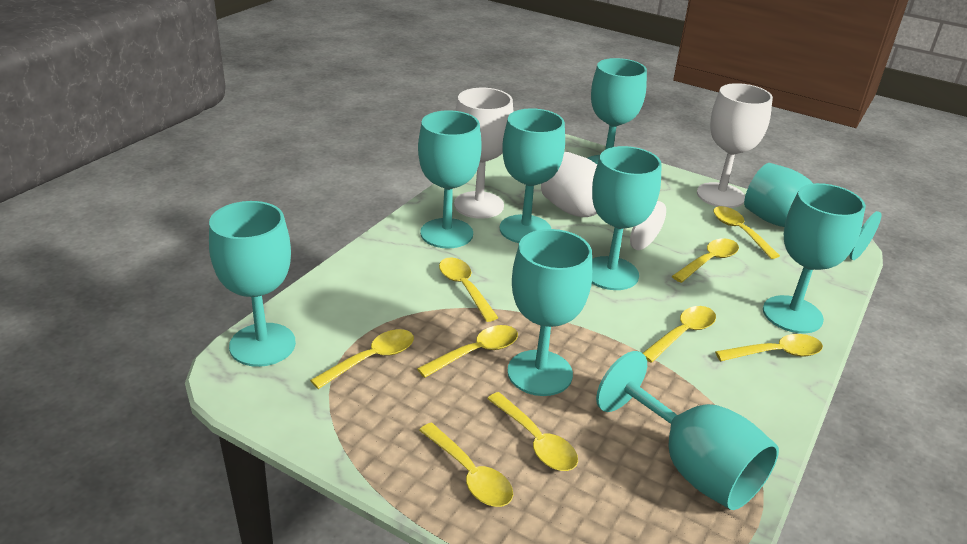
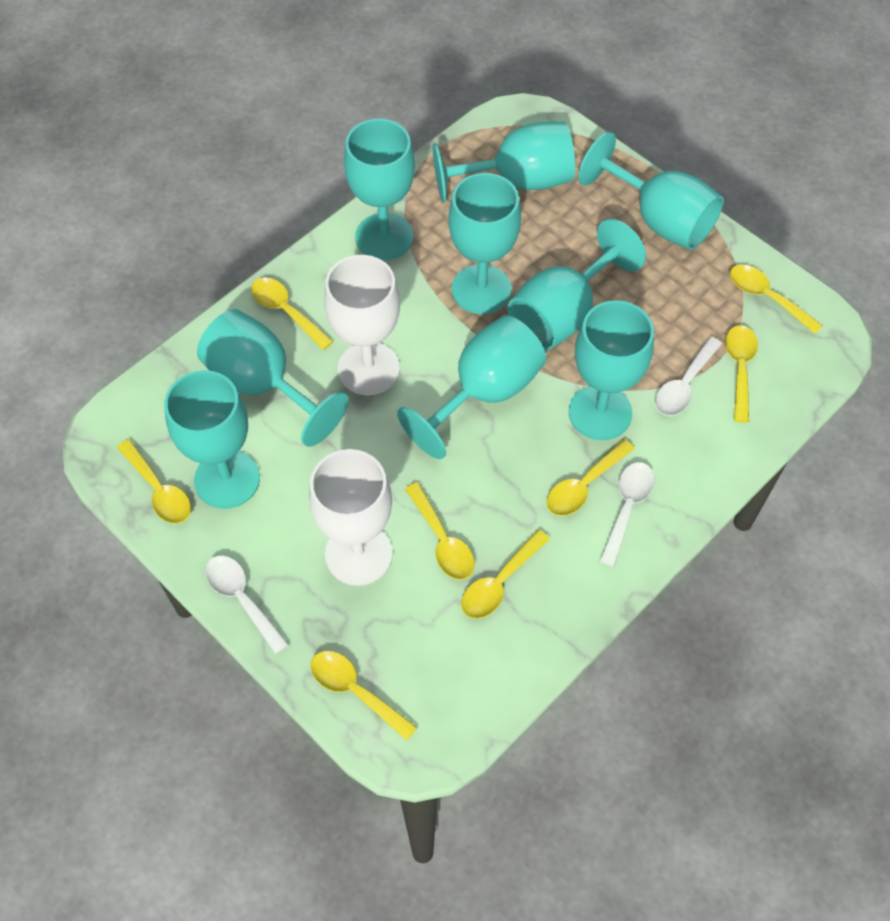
white goblet: [454,88,513,219] [541,152,666,250] [697,83,773,208] = 3 -> [309,449,393,586] [324,255,400,395] = 2
white spoon: none = 0 -> [205,555,289,654] [599,462,655,567] [655,337,722,416] = 3
yellow spoon: [310,329,414,389] [417,325,518,378] [419,423,513,507] [439,258,498,322] [487,392,578,471] [643,306,716,362] [672,238,739,283] [713,206,780,259] [715,334,823,361] = 9 -> [117,439,191,524] [251,278,334,350] [311,651,418,740] [405,482,475,580] [461,530,550,619] [546,439,635,516] [725,325,758,423] [730,264,823,334] = 8

